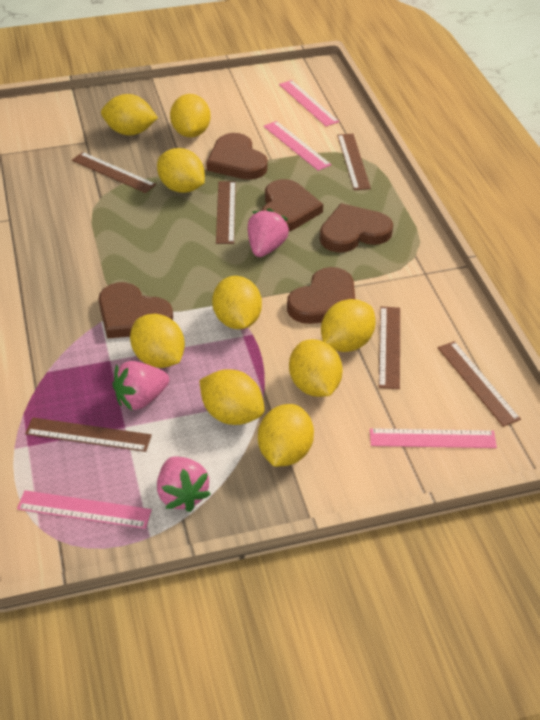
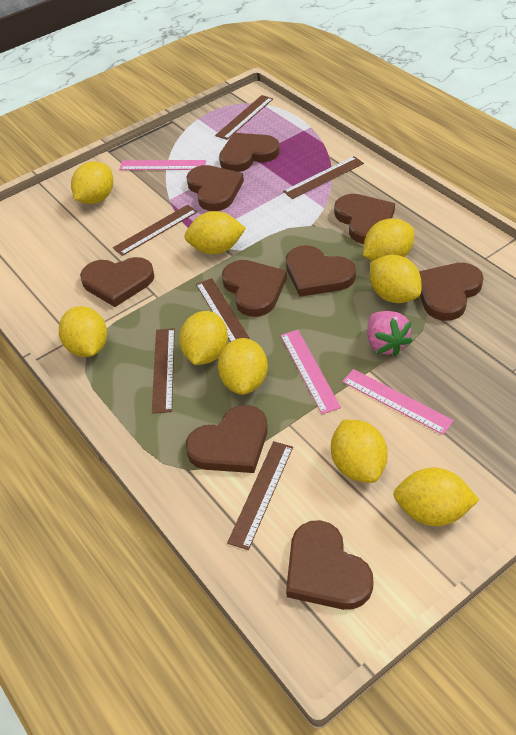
brown heart: [99,282,173,339] [206,133,268,180] [261,179,323,231] [287,267,355,324] [320,203,393,253] = 5 -> [80,257,155,307] [185,405,268,473] [187,165,244,211] [219,133,280,172] [222,260,287,317] [286,245,356,297] [286,520,374,610] [334,194,395,244] [419,263,483,321] = 9
pink ruler: [17,490,152,529] [264,121,332,171] [279,80,339,126] [370,428,497,448] = 4 -> [119,160,206,170] [280,330,341,414] [342,369,454,435] = 3
pink strawberry: [112,361,169,410] [157,456,211,512] [247,208,289,257] = 3 -> [367,311,413,357] = 1

